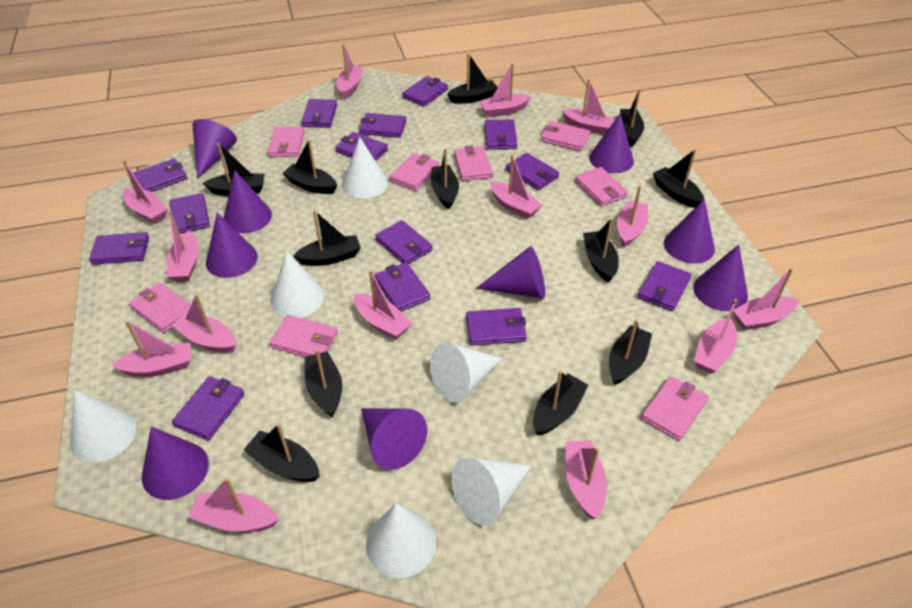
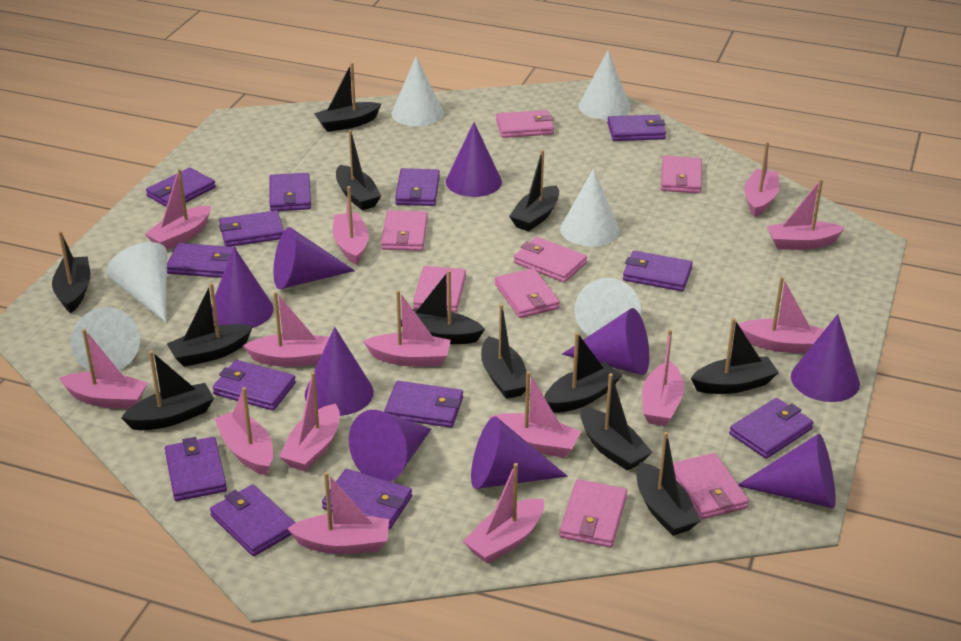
purple wallet: [89,232,149,265] [133,158,187,192] [169,193,210,234] [172,376,245,440] [301,99,337,128] [335,132,388,161] [359,113,406,138] [375,220,433,264] [375,262,431,311] [402,76,448,107] [466,308,527,345] [485,120,517,150] [505,153,559,190] [638,261,691,311] = 14 -> [146,167,216,207] [165,437,227,501] [167,243,237,278] [210,485,296,556] [212,360,296,411] [219,210,284,247] [269,173,311,211] [322,469,412,529] [384,381,463,428] [395,168,440,206] [607,115,666,141] [623,251,693,291] [729,398,814,459] = 13

